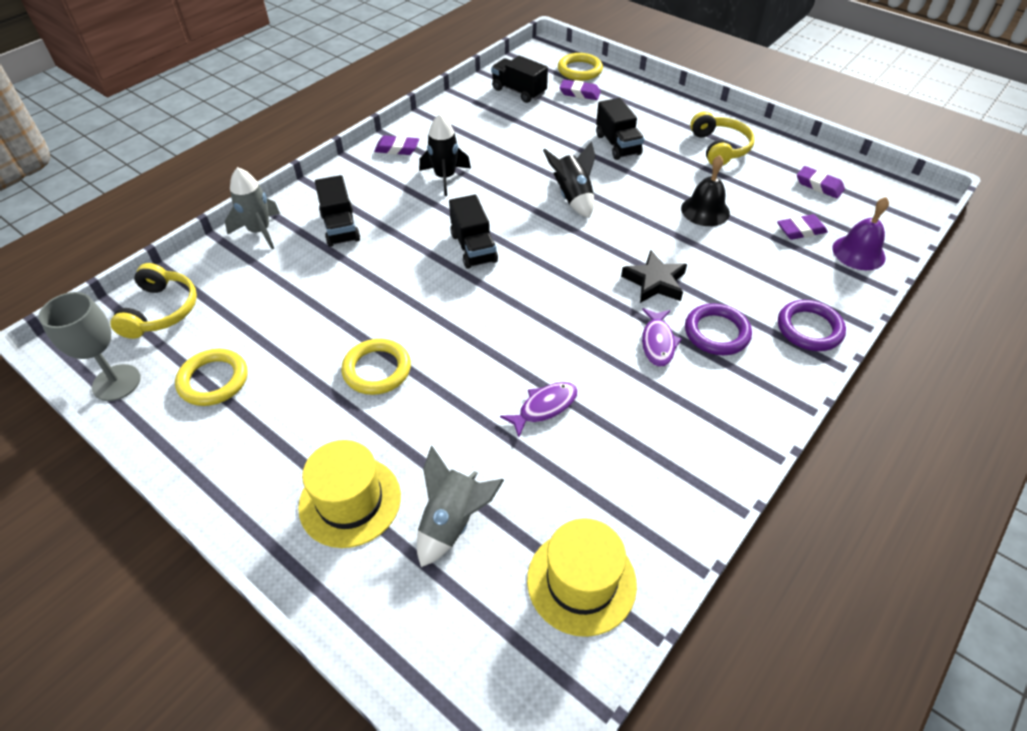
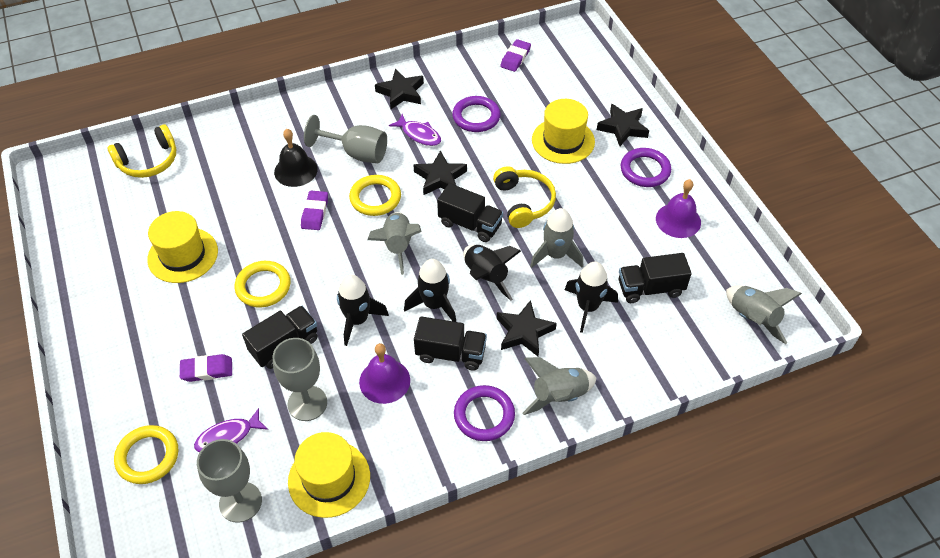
black rocket: [419,114,471,196] [543,141,596,218] = 2 -> [337,275,389,346] [404,259,456,322] [463,245,521,301] [565,262,618,333] = 4
black star: [621,250,687,303] = 1 -> [375,69,424,109] [414,151,467,195] [497,300,557,356] [597,104,649,146] = 4
grey goblet: [39,292,141,401] = 1 -> [197,439,262,523] [272,338,327,421] [304,115,387,163] = 3
grey rocket: [225,167,280,249] [417,446,504,567] = 2 -> [367,212,422,275] [523,357,596,415] [530,208,583,268] [726,286,802,344] = 4
purple bell: [832,197,889,270] = 1 -> [359,343,410,404] [656,179,701,238] = 2
purple eraser: [374,136,419,155] [559,80,601,100] [777,214,828,240] [797,166,845,198] = 4 -> [180,354,232,382] [301,191,328,230] [500,39,531,72] = 3
purple ring: [685,303,752,355] [778,300,846,351] = 2 -> [452,96,501,132] [454,385,515,441] [621,148,671,187] = 3
yellow hat: [298,440,401,548] [527,518,637,637] = 2 -> [147,211,218,283] [288,432,370,518] [532,99,595,164] = 3

